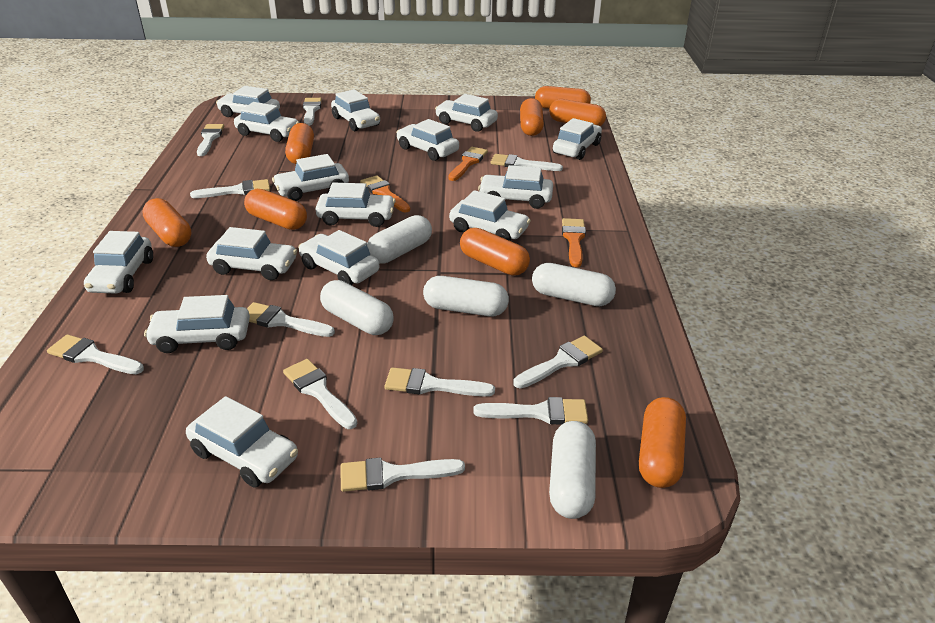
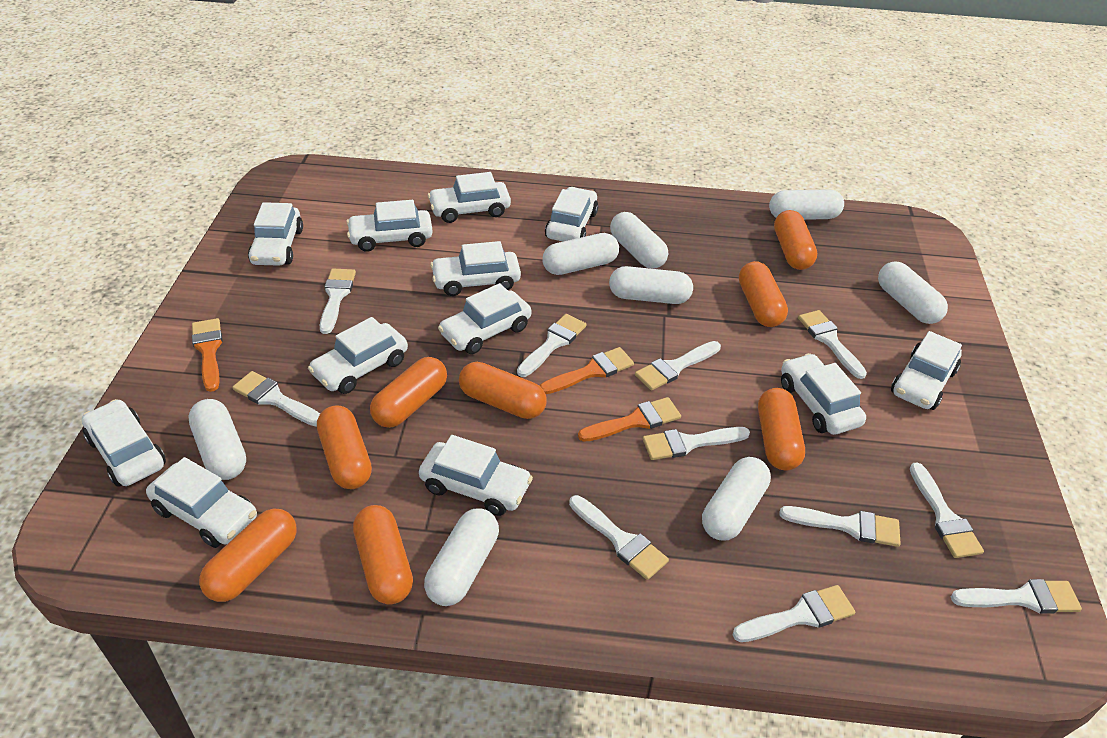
white capsule: [320,280,394,335] [367,215,432,264] [423,276,509,316] [532,263,616,306] [549,421,596,519] = 5 -> [188,399,246,480] [424,508,499,606] [542,233,619,275] [609,266,693,304] [610,212,668,269] [702,457,771,541] [769,189,844,220] [878,261,948,324] = 8
white car: [84,231,153,294] [144,295,250,353] [186,396,298,487] [206,227,297,280] [216,86,280,117] [234,102,299,142] [272,154,349,201] [298,230,380,285] [316,183,396,227] [331,89,380,131] [396,119,459,161] [435,94,498,132] [449,190,531,241] [478,165,553,209] [553,118,602,160] = 15 -> [82,399,166,487] [146,457,257,548] [248,202,303,266] [308,317,408,394] [346,200,433,252] [419,435,533,516] [428,172,511,223] [430,241,521,296] [438,283,531,354] [545,187,598,241] [781,353,866,435] [891,331,962,410] = 12

